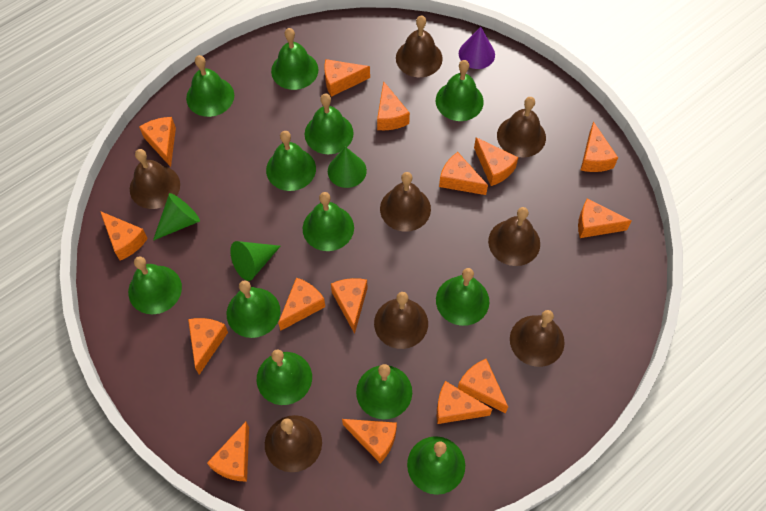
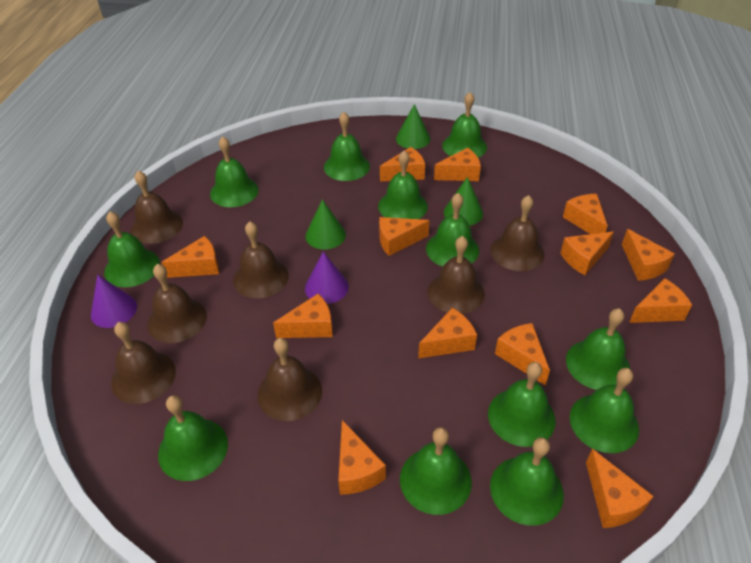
brown bell: [130,149,180,209] [265,415,322,472] [374,292,428,349] [380,172,431,232] [396,15,443,77] [488,207,540,266] [497,97,546,157] [510,310,565,367] = 8 -> [111,322,176,404] [131,171,183,244] [147,264,207,343] [233,221,289,298] [258,338,322,421] [428,236,485,314] [490,195,545,271] = 7
orange cheese: [100,211,148,260] [139,117,176,167] [188,318,228,375] [207,422,249,482] [278,278,325,331] [325,59,370,97] [331,278,368,334] [342,419,397,463] [377,81,410,130] [437,381,492,424] [439,152,488,195] [458,359,508,413] [474,137,518,186] [578,198,632,238] [581,121,618,172] = 15 -> [161,236,219,278] [273,294,333,338] [338,420,386,495] [379,217,429,256] [380,147,425,182] [418,307,477,358] [434,148,481,181] [495,323,550,385] [561,232,614,275] [563,194,608,234] [586,449,654,528] [622,229,675,281] [629,278,692,323] = 13
purple cone: [459,27,495,69] = 1 -> [91,275,137,328] [305,251,349,304] = 2

